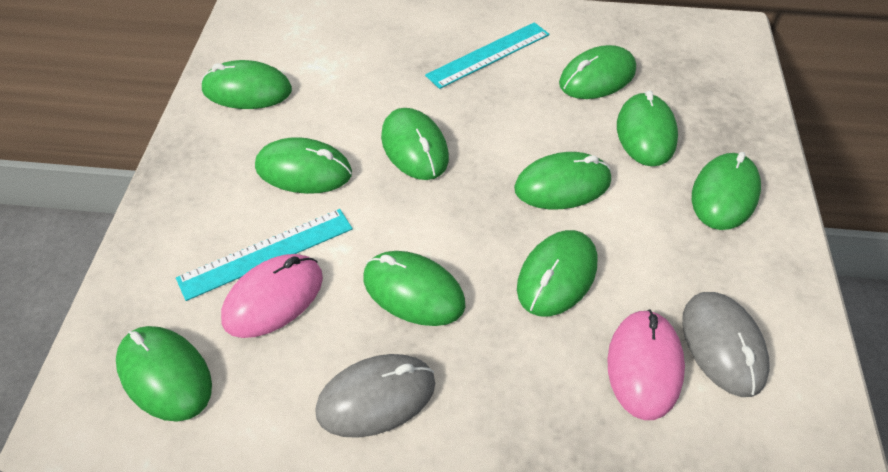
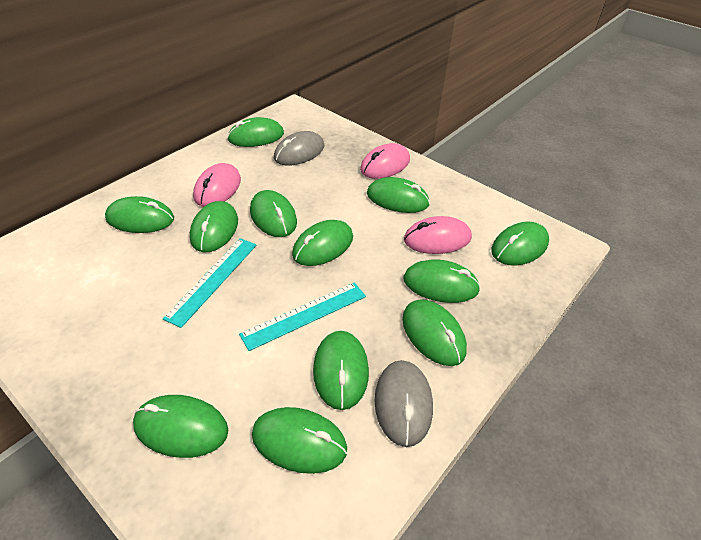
green mouse: [116,326,212,422] [201,60,292,109] [255,137,352,194] [363,251,466,326] [381,108,449,180] [514,152,611,209] [517,230,598,316] [559,45,636,99] [617,90,678,166] [692,152,761,230] = 10 -> [105,196,174,233] [133,395,228,458] [190,201,238,252] [227,117,284,147] [250,190,297,237] [252,407,347,474] [292,220,353,266] [313,331,369,410] [367,177,430,213] [402,299,467,366] [403,260,481,303] [491,222,549,266] = 12
pink mouse: [221,254,323,338] [607,309,685,420] = 2 -> [193,163,241,207] [360,143,410,179] [404,216,472,254] = 3

